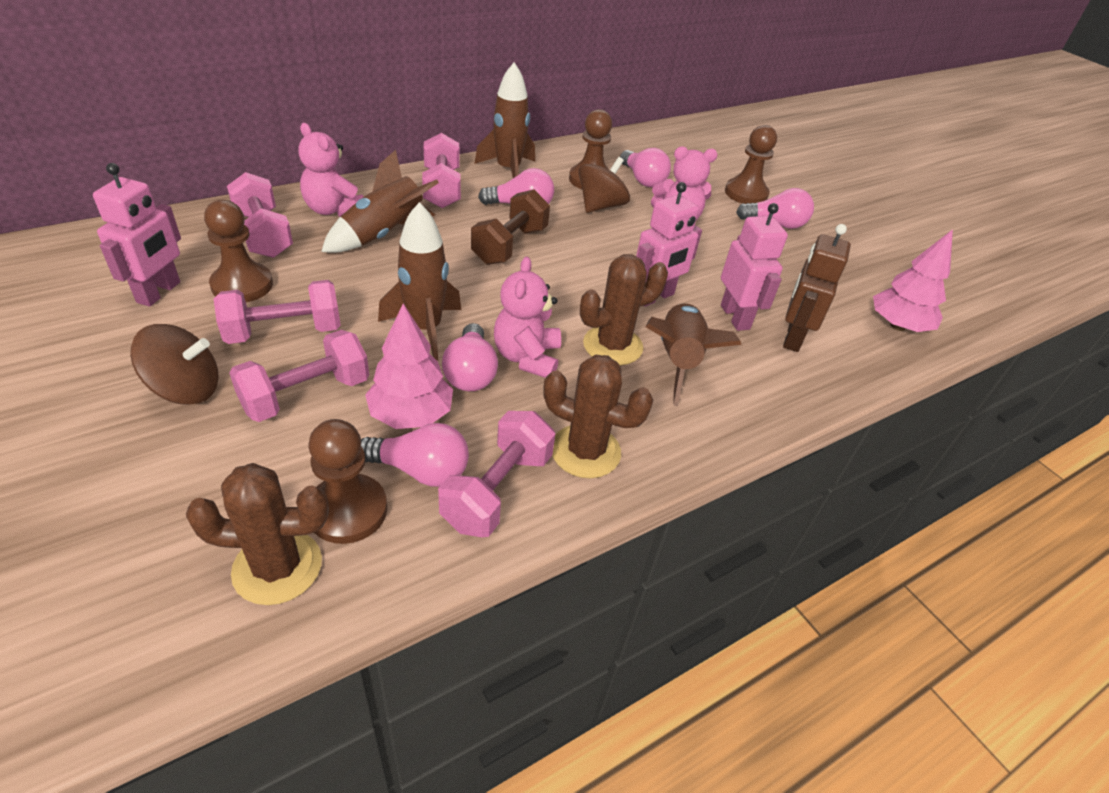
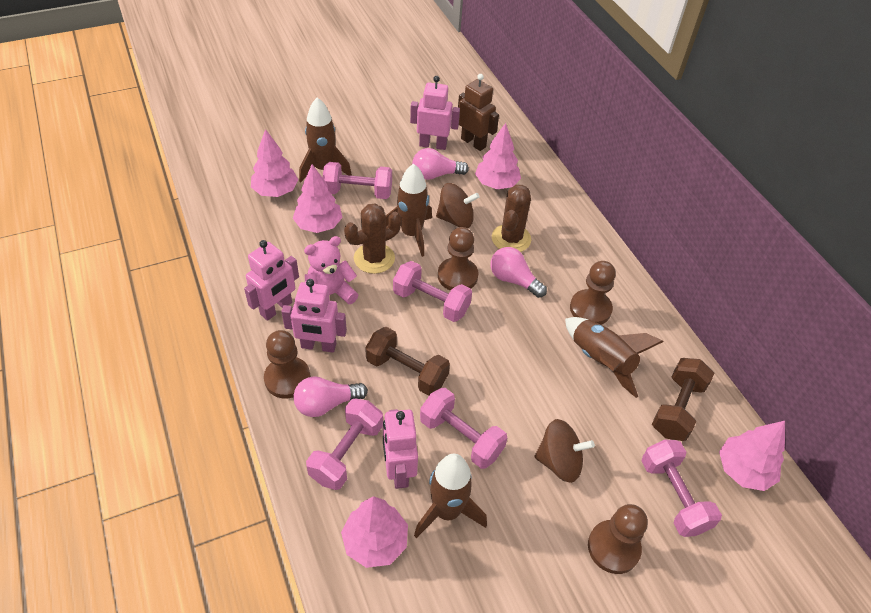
brown cactus: [185,463,329,605] [543,354,654,478] [580,254,668,365] = 3 -> [344,203,401,274] [492,185,531,252] = 2
brown dumbbell: [471,189,550,265] = 1 -> [365,327,450,396] [652,358,714,441] = 2
pink light bulb: [361,423,469,487] [442,323,498,391] [478,168,554,205] [620,148,671,187] [736,188,814,229] = 5 -> [293,376,368,417] [412,148,469,180] [491,247,547,298] = 3
pink robot: [93,163,181,307] [636,182,702,307] [721,203,788,331] = 3 -> [244,240,299,321] [281,279,347,353] [383,409,418,489] [410,76,460,150] = 4
pink teddy bear: [298,123,364,217] [494,257,561,378] [651,147,718,220] = 3 -> [304,236,358,304] = 1
pink tree: [365,304,453,429] [873,229,953,332] = 2 -> [251,129,299,197] [293,164,342,233] [341,496,408,568] [475,123,521,189] [719,421,785,491] = 5

